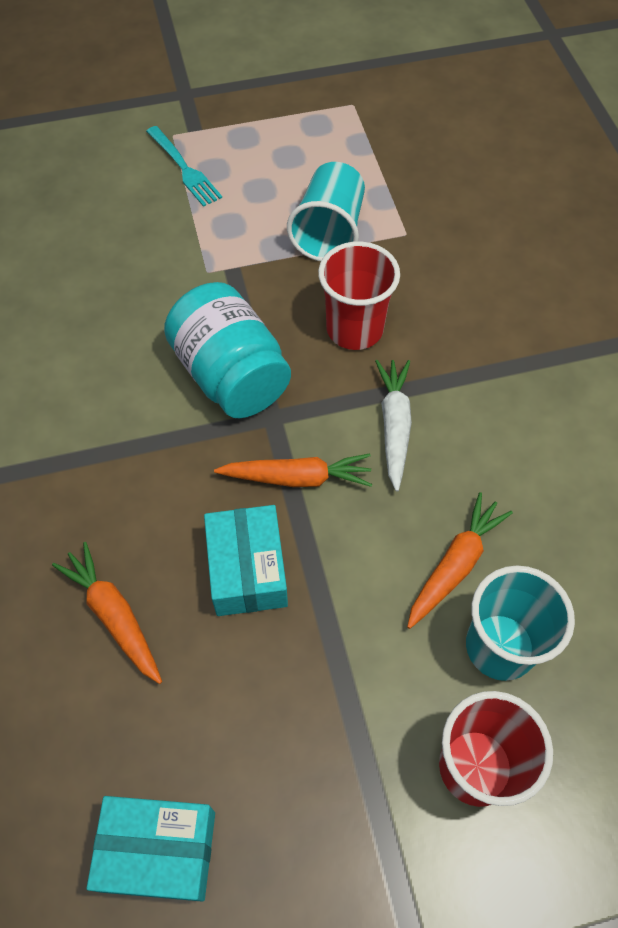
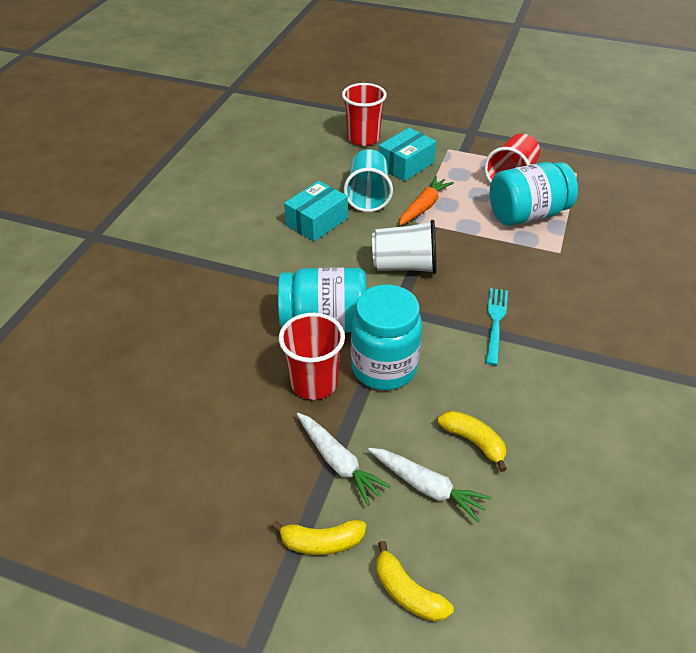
orange carrot: [52,542,162,684] [214,453,372,487] [407,492,513,629] = 3 -> [399,176,454,226] = 1
red cup: [318,241,400,350] [439,691,553,807] = 2 -> [279,313,345,400] [342,83,387,146] [484,134,540,183] = 3
turquoise cup: [287,162,365,261] [466,565,575,681] = 2 -> [344,149,393,212] = 1
turquoise jar: [164,282,291,418] = 1 -> [278,267,367,332] [351,285,422,390] [490,162,578,226] = 3
white carrot: [375,360,412,492] = 1 -> [297,413,391,506] [368,448,492,523] = 2
white cup: none = 0 -> [372,220,437,274] = 1
yellow banana: none = 0 -> [271,520,366,555] [376,541,454,622] [438,410,507,472] = 3

